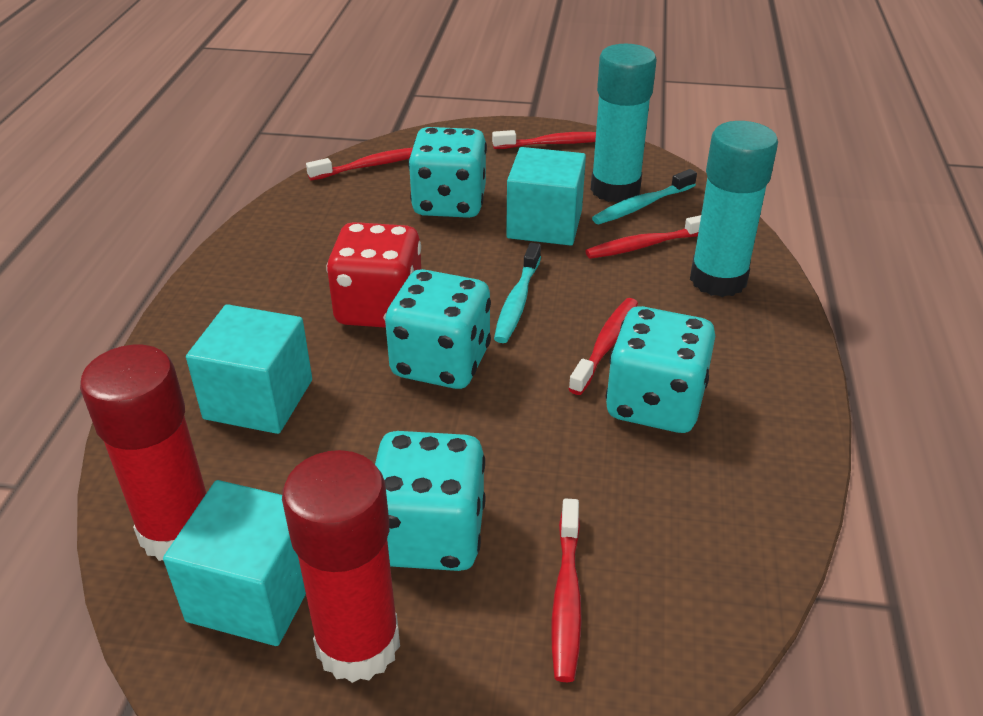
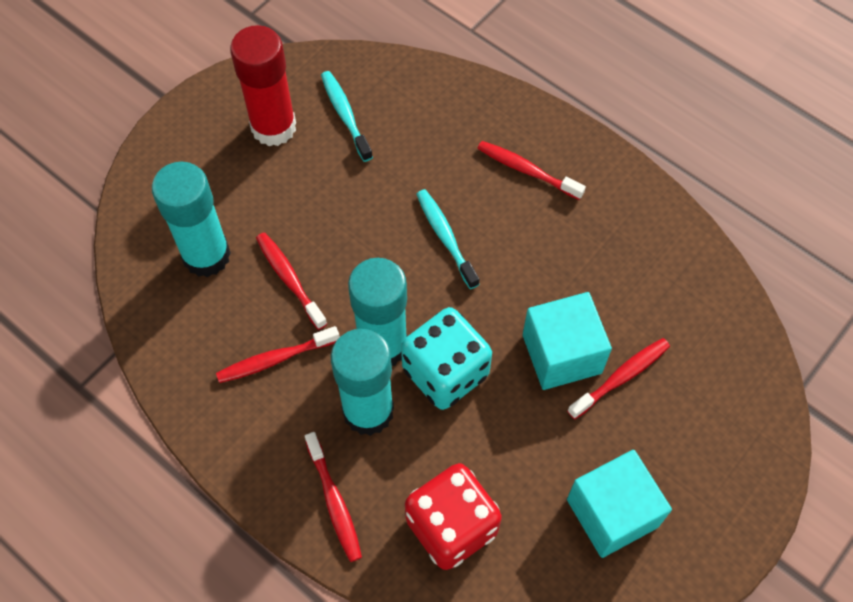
red glue stick: [80,345,206,561] [282,450,400,683] = 2 -> [230,25,296,146] = 1
turquoise cube: [163,480,306,646] [186,304,312,434] [506,147,586,246] = 3 -> [523,292,612,390] [567,450,672,558] = 2
turquoise dice: [375,431,486,571] [385,269,491,389] [408,127,487,218] [606,306,715,433] = 4 -> [401,307,492,410] = 1
turquoise glue stick: [591,44,656,203] [690,121,778,297] = 2 -> [152,161,231,277] [331,329,394,436] [348,258,408,366] = 3

